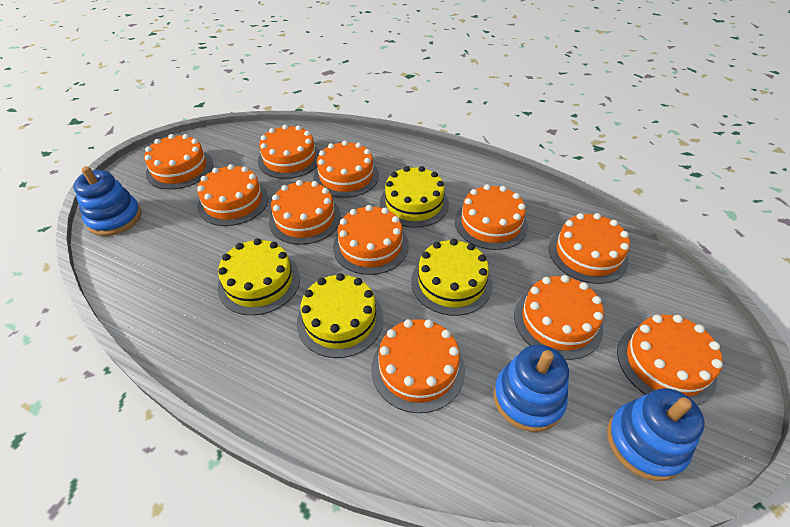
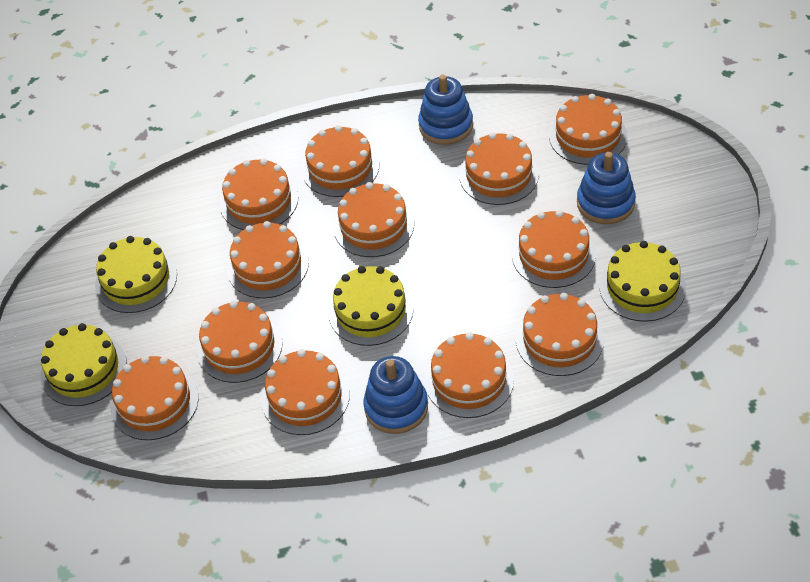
orange cake: [144,134,213,189] [197,164,269,226] [258,124,320,179] [269,180,341,245] [314,140,379,198] [333,205,409,275] [371,319,465,413] [455,184,528,250] [514,275,604,360] [549,213,630,284] [617,315,723,405] = 11 -> [111,356,199,440] [197,301,283,383] [220,158,298,230] [227,221,309,298] [261,349,350,435] [302,125,379,197] [333,182,414,257] [425,332,514,418] [459,132,539,205] [512,210,596,288] [516,293,604,376] [549,94,627,165] = 12

